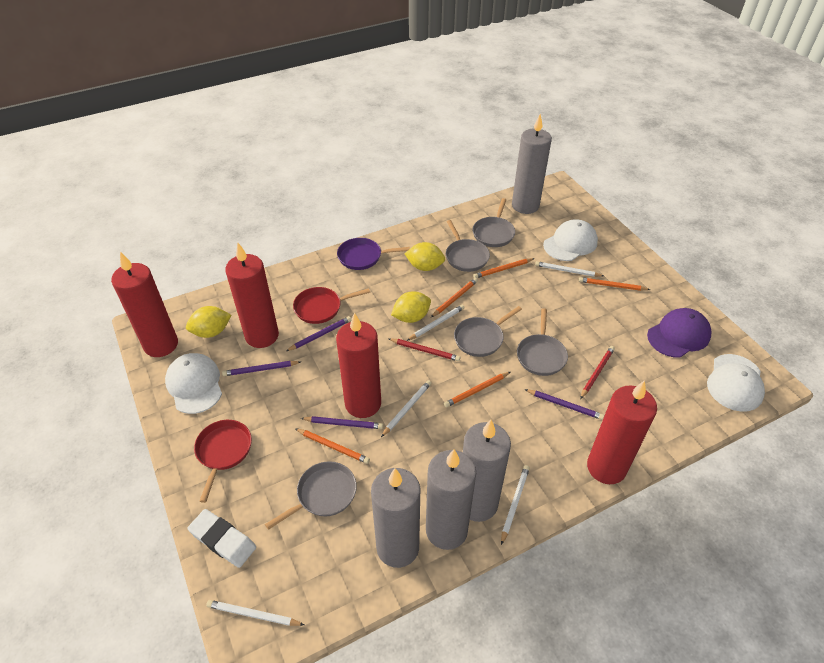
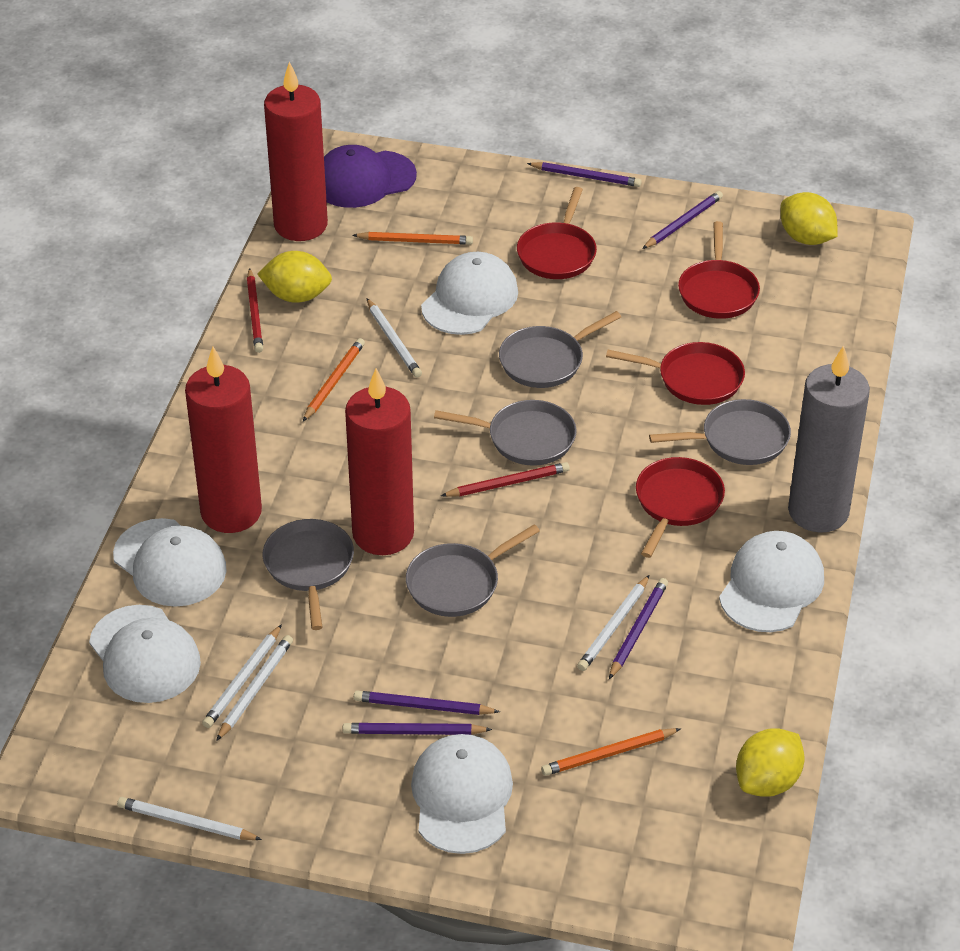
grey candle: [371,468,420,568] [426,449,476,550] [463,420,511,522] [512,114,552,214] = 4 -> [788,345,870,533] = 1
orange pencil: [295,428,370,464] [431,278,478,317] [444,372,510,408] [473,258,535,278] [579,277,651,291] = 5 -> [303,338,365,421] [352,232,473,245] [541,728,681,776] = 3
purple pan: [337,238,410,270] = 1 -> none = 0
purple pencil: [222,361,301,376] [286,316,352,351] [301,416,383,429] [524,389,605,420] = 4 -> [343,723,492,735] [354,691,500,715] [527,162,642,187] [609,578,668,679] [642,191,723,249] = 5
red candle: [111,252,178,357] [225,243,279,348] [336,312,381,418] [587,380,657,484] = 4 -> [185,347,262,533] [264,62,328,241] [345,368,414,555] = 3
red pan: [194,420,252,503] [293,287,370,324] = 2 -> [517,187,597,279] [606,342,745,405] [636,457,725,558] [678,221,760,319] = 4
white cap: [165,353,222,414] [543,219,598,261] [707,354,765,412] = 3 -> [89,605,201,703] [113,518,227,607] [411,734,513,854] [421,252,518,335] [719,531,824,632] = 5
white eraser: [188,509,256,568] = 1 -> none = 0

